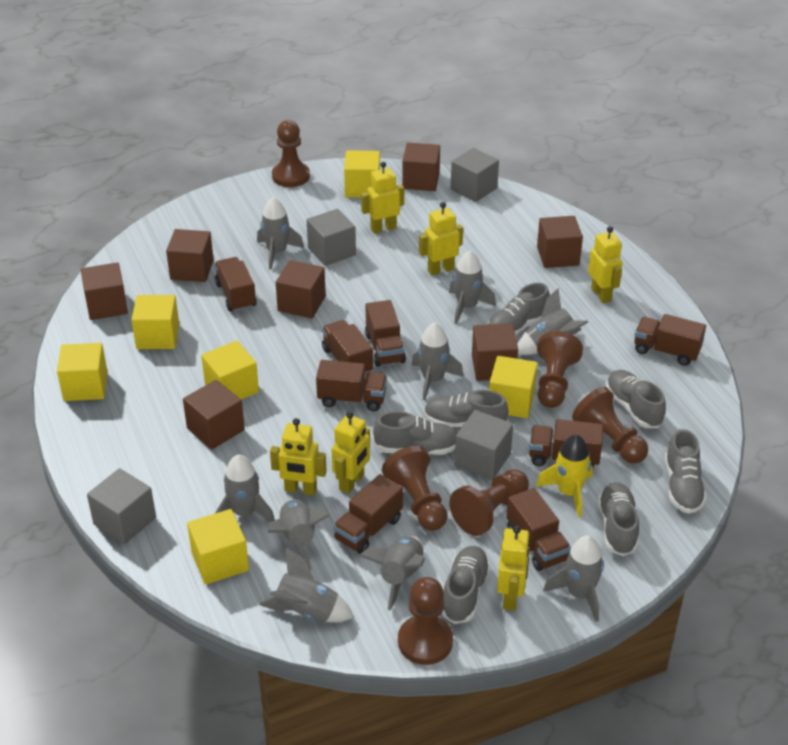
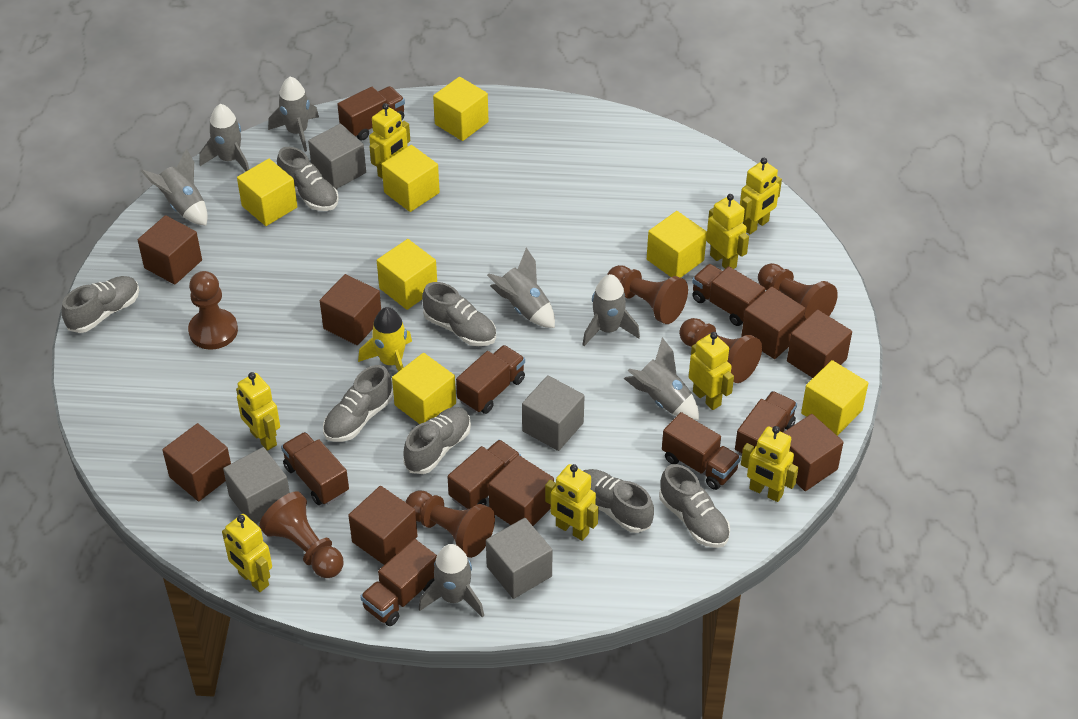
brown cube: [81,262,128,320] [166,229,214,282] [183,380,245,449] [276,260,326,318] [402,143,440,191] [472,324,518,381] [537,216,583,268] = 7 -> [138,215,202,285] [162,423,231,501] [320,274,381,345] [348,486,418,565] [488,455,554,526] [741,286,805,359] [783,414,844,491] [787,309,852,378] = 8
grey rocket: [215,454,275,522] [257,197,304,269] [259,548,354,622] [268,499,330,570] [359,536,425,610] [412,323,464,400] [449,251,496,324] [517,288,588,355] [543,535,604,622] = 9 -> [141,149,208,225] [199,104,250,171] [268,77,319,152] [419,544,484,618] [487,248,555,328] [582,274,640,346] [624,337,699,420] = 7
yellow cube: [57,343,108,401] [131,295,179,349] [187,509,249,585] [201,341,259,400] [344,150,380,198] [489,356,538,418] = 6 -> [237,159,298,226] [377,239,437,310] [382,145,440,212] [392,353,456,424] [433,77,488,141] [647,211,707,278] [801,360,868,436] = 7
yellow robot: [270,418,327,495] [331,411,370,494] [361,162,404,233] [419,202,463,275] [497,525,530,611] [588,226,622,303] = 6 -> [222,514,272,592] [236,372,280,451] [369,103,410,179] [545,464,599,541] [689,332,734,410] [706,194,749,269] [740,158,782,234] [741,426,799,502] = 8

